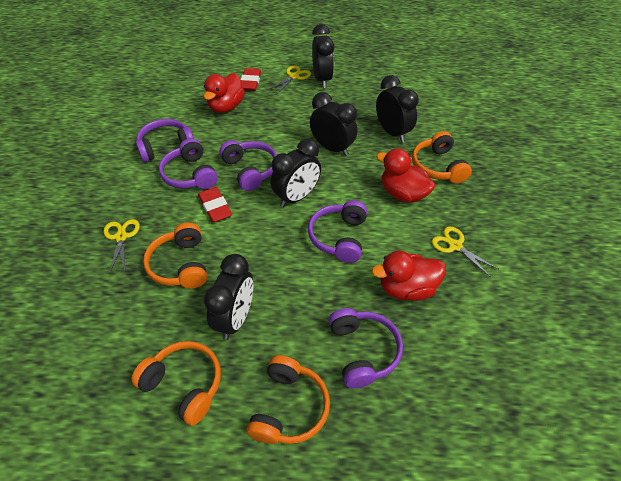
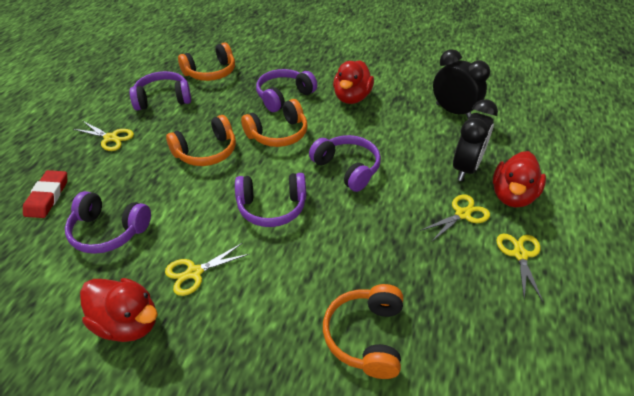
black clock: [204,254,253,340] [271,139,321,207] [310,92,357,156] [312,24,334,88] [376,75,419,142] = 5 -> [433,49,490,118] [453,99,498,181] = 2
red eraser: [198,187,232,223] [241,68,261,91] = 2 -> [23,170,67,218] = 1
yellow scissors: [104,219,140,274] [270,65,311,94] [432,226,498,277] = 3 -> [73,121,134,151] [165,243,249,296] [420,195,490,241] [496,234,543,302] = 4

